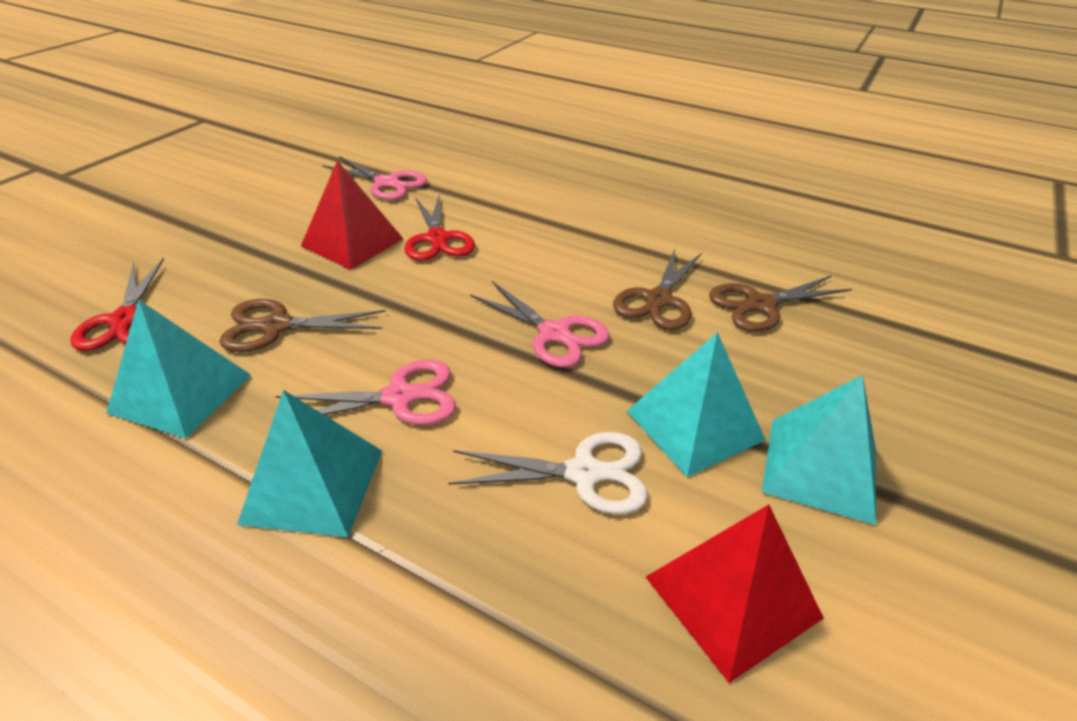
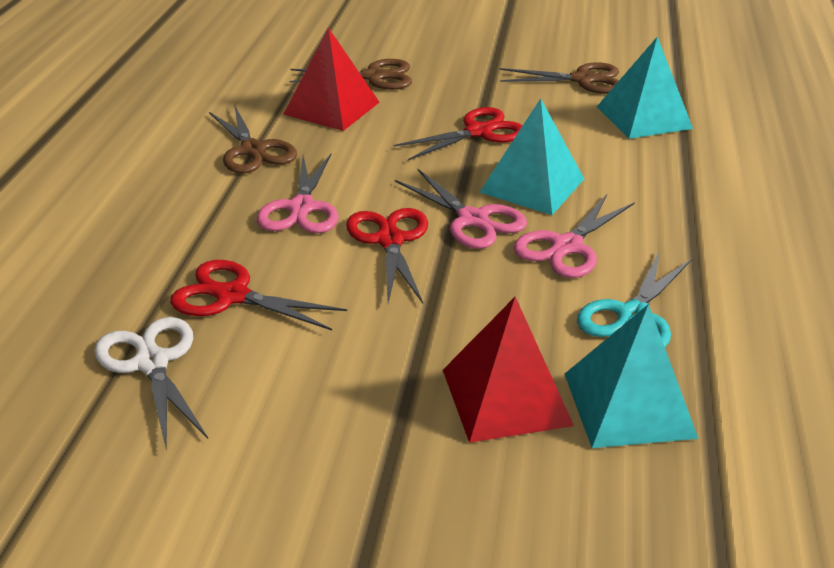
red scissors: [71,258,164,351] [404,195,475,261] = 2 -> [170,260,347,330] [346,208,428,303] [394,107,523,160] = 3
turquoise pyramid: [106,300,251,439] [237,390,382,537] [627,332,766,477] [762,375,876,525] = 4 -> [479,98,584,215] [565,304,699,448] [597,37,693,139] = 3
turquoise scissors: none = 0 -> [577,251,692,347] = 1

